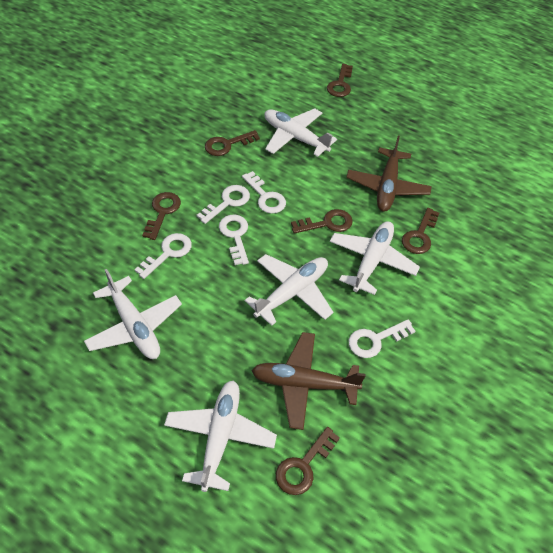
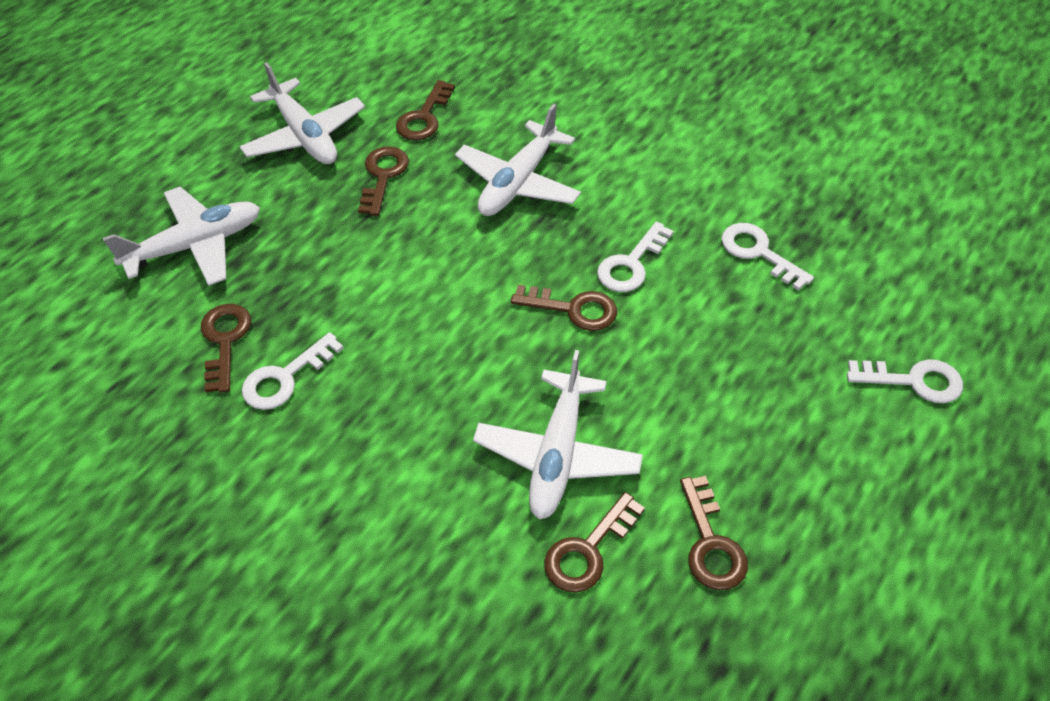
brown plane: [251,332,366,430] [346,136,432,212] = 2 -> none = 0
white key: [134,233,192,279] [197,185,250,224] [219,215,249,265] [242,171,286,214] [349,319,415,358] = 5 -> [242,332,344,410] [597,222,674,292] [721,223,814,291] [847,359,963,403] = 4
white plane: [84,269,182,359] [164,380,277,492] [245,254,333,326] [264,108,337,157] [330,221,420,295] = 5 -> [103,187,260,286] [239,62,365,164] [455,104,581,216] [473,350,643,519] = 4

